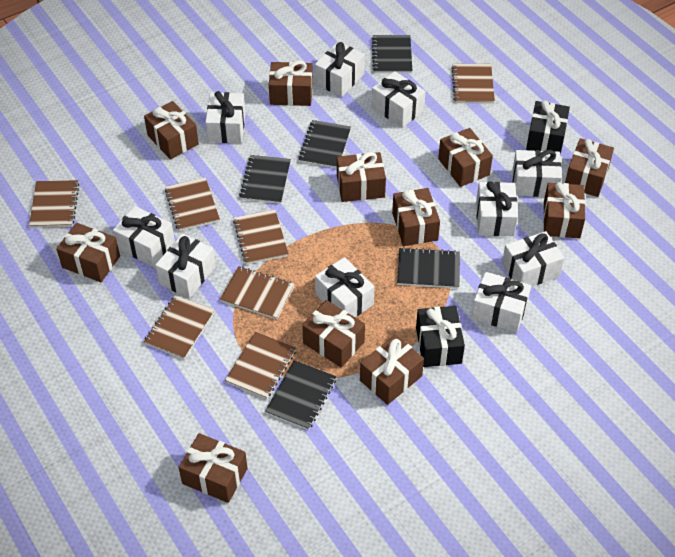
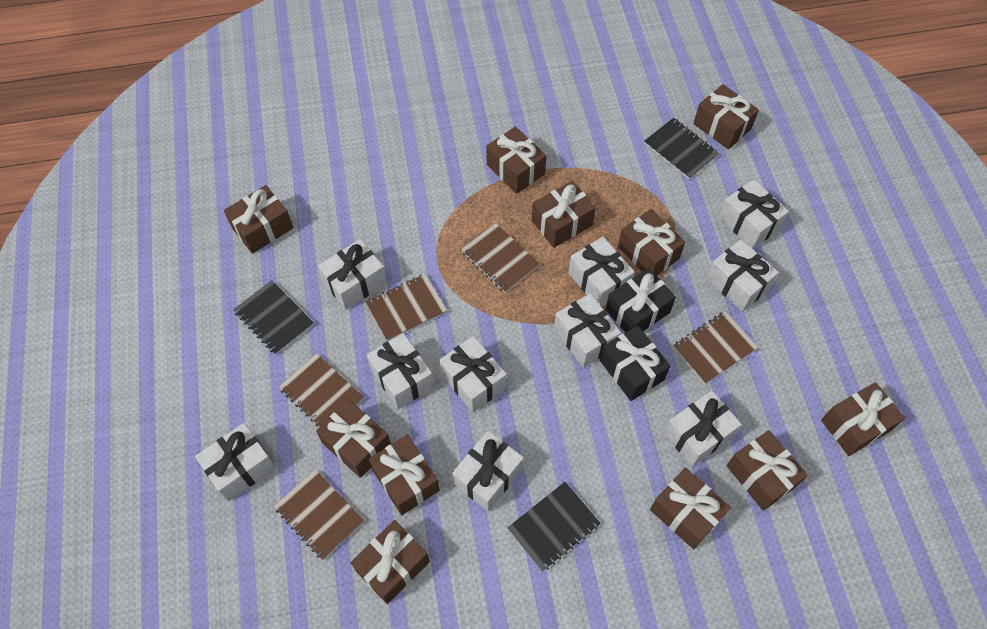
black notebook: [239,155,291,204] [265,360,336,430] [298,120,351,168] [372,35,412,73] [397,247,460,288] = 5 -> [233,280,314,355] [507,482,601,572] [644,118,719,179] = 3
brown notebook: [29,180,79,228] [144,295,215,359] [165,177,220,231] [220,266,295,319] [225,331,296,399] [233,210,289,265] [451,64,495,104] = 7 -> [274,469,364,560] [279,353,364,427] [366,274,447,341] [461,223,540,293] [673,311,758,384] = 5

